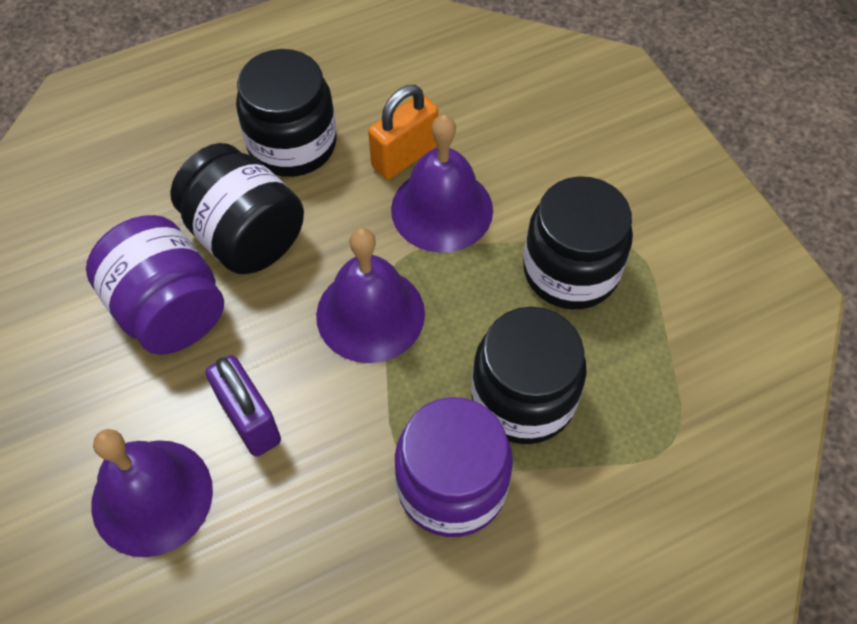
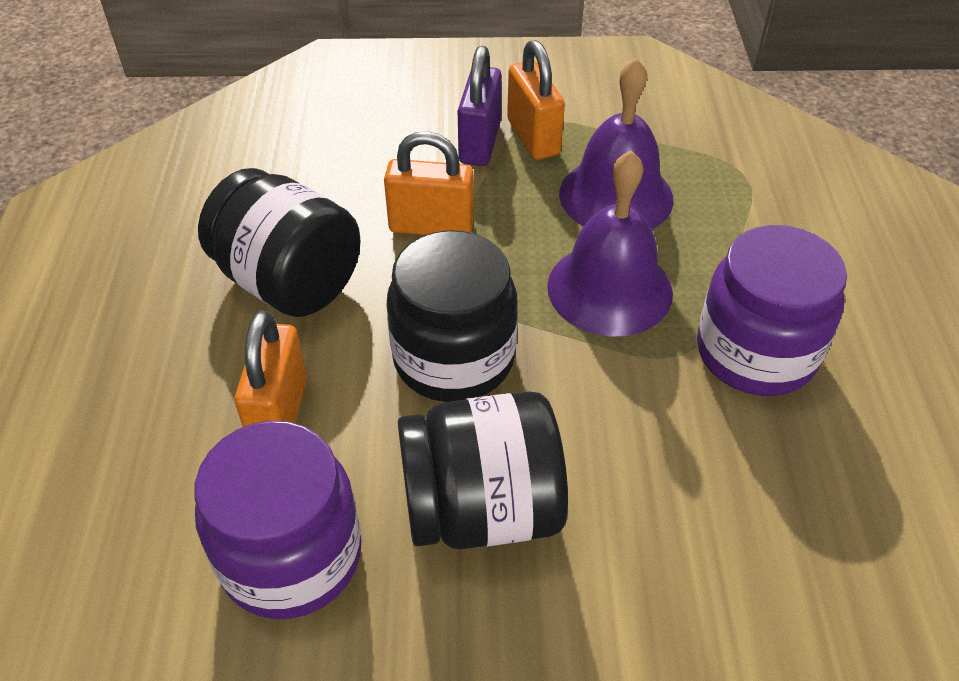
black jar: [170,143,304,274] [236,49,337,177] [472,307,587,444] [523,176,633,309] = 4 -> [198,168,360,317] [387,230,518,402] [398,391,568,549] = 3
orange padlock: [368,85,438,180] = 1 -> [234,311,307,427] [384,131,474,235] [507,40,565,160] = 3
purple bell: [91,429,213,557] [316,228,425,363] [391,115,493,253] = 3 -> [547,151,673,337] [559,58,674,229] = 2

